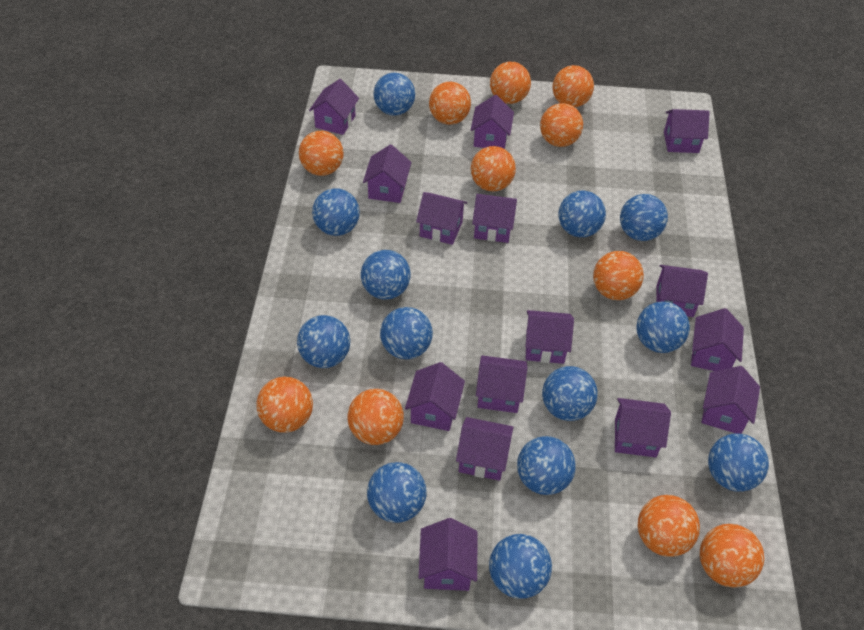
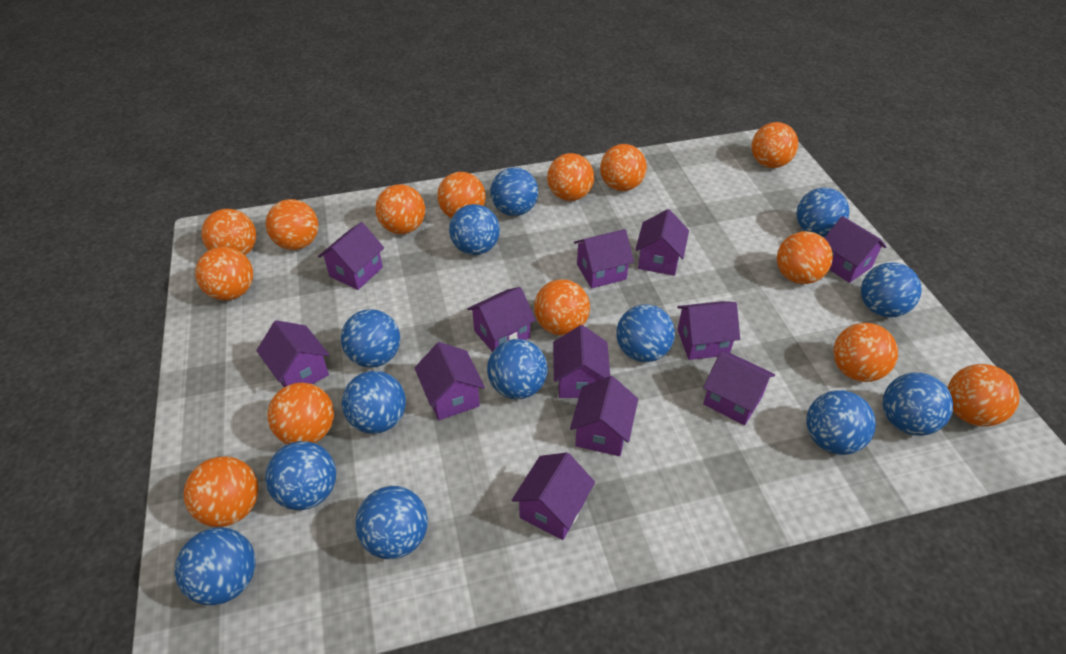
orange ball: [257,377,313,433] [299,131,344,176] [347,389,404,445] [429,82,471,125] [471,146,516,192] [490,62,531,104] [540,103,583,147] [553,65,594,107] [593,251,644,300] [638,495,700,557] [700,524,764,588] = 11 -> [184,456,258,527] [195,247,253,300] [201,209,256,255] [266,199,318,250] [267,382,334,444] [375,184,425,234] [437,172,486,218] [534,279,590,335] [547,153,594,201] [600,144,647,191] [752,122,798,168] [777,231,833,284] [833,323,898,382] [948,364,1020,426] = 14
purple house: [309,79,359,135] [363,144,412,203] [405,362,465,431] [416,192,467,245] [419,518,478,591] [456,417,514,481] [471,95,514,149] [472,194,517,243] [476,355,527,413] [525,310,574,364] [615,398,671,457] [657,265,708,317] [664,109,710,153] [691,308,744,371] [701,366,760,434] = 15 -> [256,320,329,387] [318,222,384,290] [414,342,485,420] [467,287,536,352] [512,452,595,540] [553,325,610,398] [570,376,638,456] [574,229,634,289] [635,209,689,276] [677,301,740,360] [703,352,775,425] [824,216,887,283] = 12

